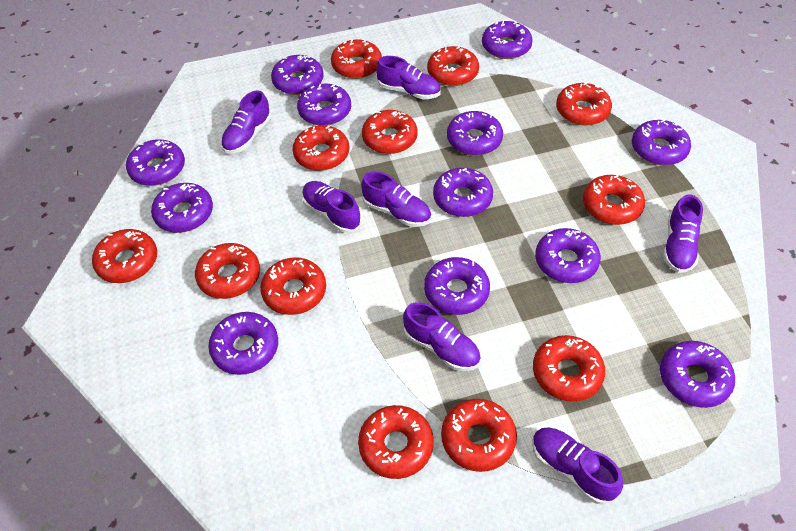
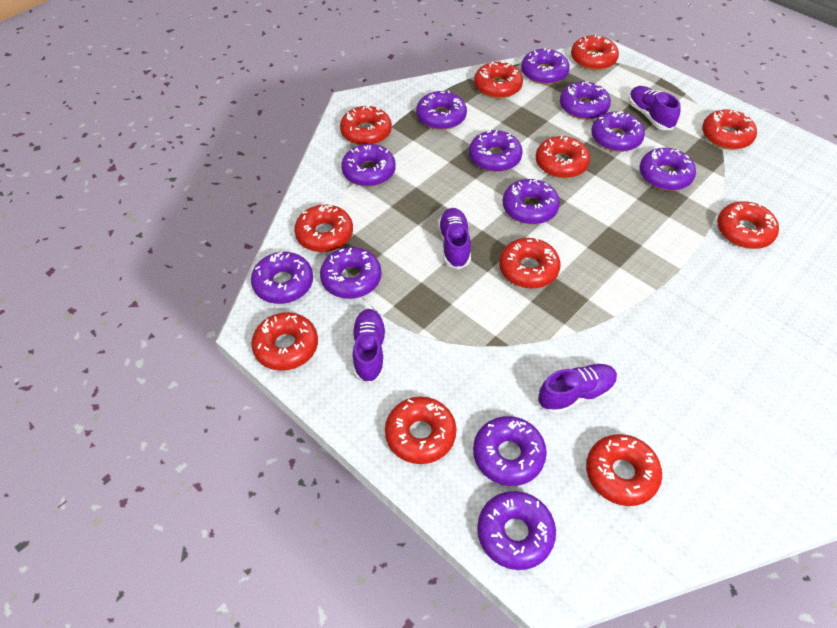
purple shoe: [221,90,271,154] [302,181,361,233] [361,171,431,227] [376,56,441,99] [403,302,481,371] [532,427,623,505] [663,195,703,273] = 7 -> [352,309,386,384] [438,208,471,270] [538,364,617,415] [628,86,681,130] = 4
red donut: [92,229,157,283] [195,243,260,299] [260,257,326,315] [292,125,349,171] [331,39,382,79] [358,405,434,479] [362,110,418,154] [427,46,479,86] [441,399,517,472] [533,335,605,402] [556,83,612,126] [583,175,645,225] = 12 -> [251,312,318,371] [294,205,353,252] [340,106,392,145] [385,396,457,464] [474,62,523,99] [499,238,561,289] [536,135,590,178] [571,35,619,70] [586,434,662,506] [702,109,757,150] [717,201,779,249] = 11

